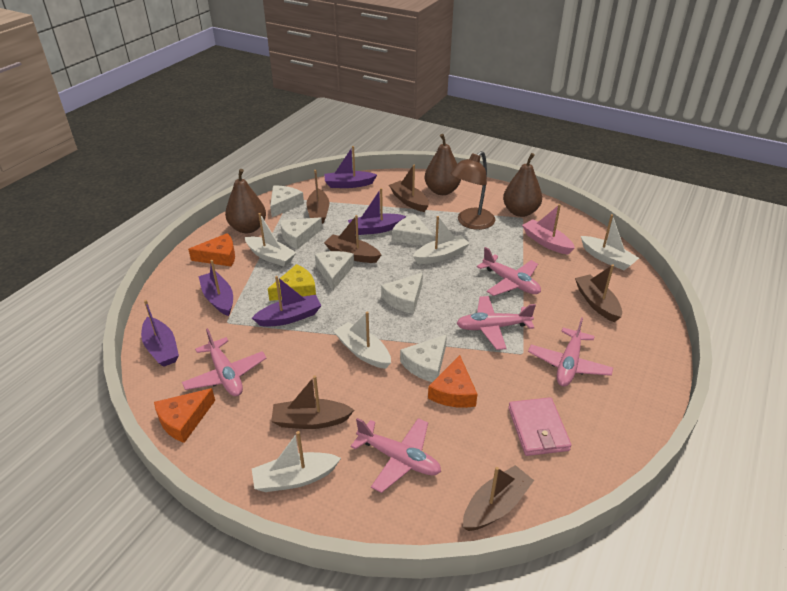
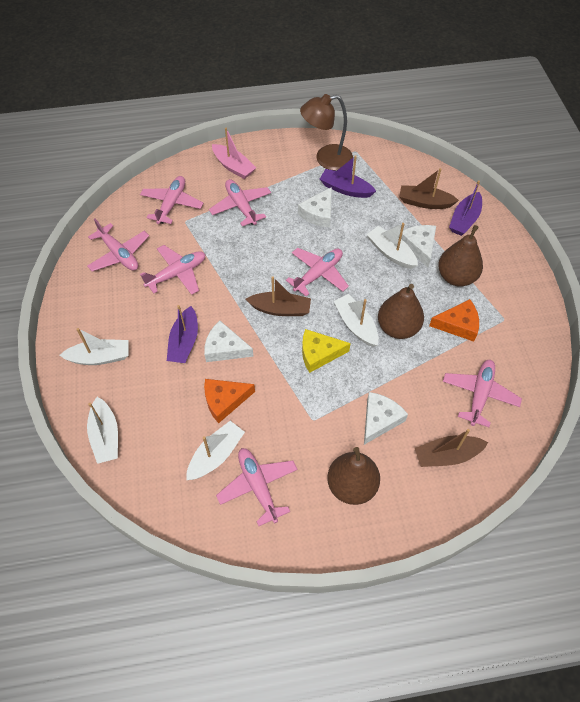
brown boat: [271,375,354,429] [306,170,329,224] [324,215,381,263] [389,165,429,212] [463,465,534,531] [575,264,622,322] = 6 -> [246,276,311,316] [399,168,459,209] [415,429,488,467] = 3
orange cheese: [154,388,215,443] [188,233,235,267] [428,355,477,408] = 3 -> [204,379,255,423] [429,299,479,342] = 2
pink plane: [182,328,266,396] [351,418,441,493] [456,296,536,350] [477,247,541,296] [528,317,613,387] = 5 -> [87,219,149,272] [140,176,203,224] [140,245,205,295] [209,179,271,226] [216,448,298,526] [286,248,349,297] [443,360,522,427] = 7
pink wallet: [508,397,572,456] = 1 -> none = 0
purple boat: [141,300,179,367] [198,260,233,316] [252,276,322,327] [324,146,377,188] [348,188,406,235] = 5 -> [167,305,198,363] [320,155,376,198] [449,181,482,236] = 3
white cheese: [270,186,304,217] [280,217,322,250] [315,251,354,290] [381,273,423,314] [392,214,434,246] [400,334,447,382] = 6 -> [204,321,254,362] [298,187,332,228] [364,392,408,445] [399,225,436,267] = 4

